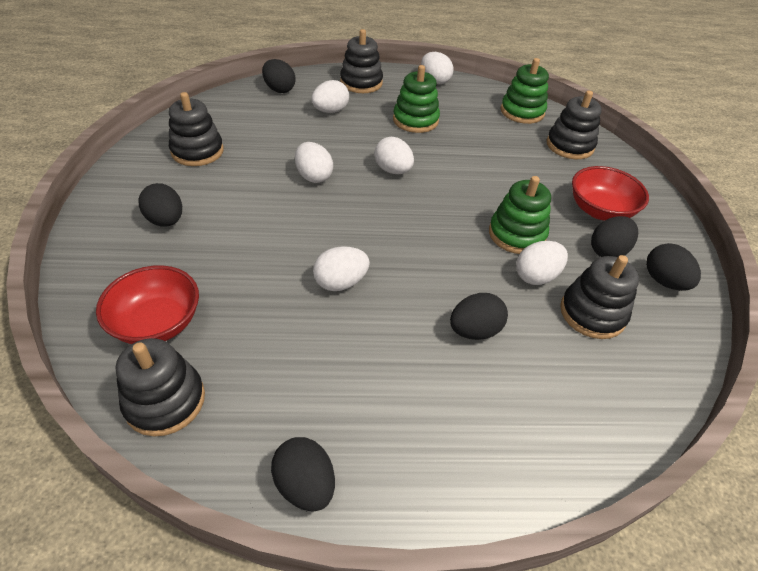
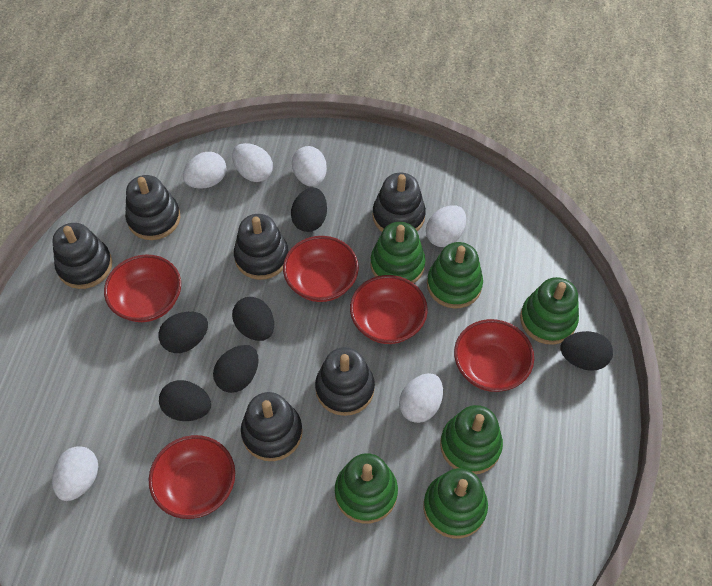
black stacking toy: [116,338,205,437] [169,92,224,166] [340,29,383,93] [547,91,602,159] [560,255,639,339] = 5 -> [52,223,112,289] [125,175,180,240] [234,214,289,280] [241,392,303,461] [315,347,375,416] [372,173,426,232] = 6
green stacking toy: [393,65,440,133] [489,176,551,254] [500,58,549,124] = 3 -> [335,453,398,524] [370,222,425,283] [423,468,488,539] [427,242,483,309] [440,405,503,474] [520,277,579,345] = 6
red bowl: [96,265,199,344] [572,166,649,221] = 2 -> [104,254,181,322] [149,435,235,519] [283,236,359,302] [350,275,428,344] [454,319,534,392] = 5

